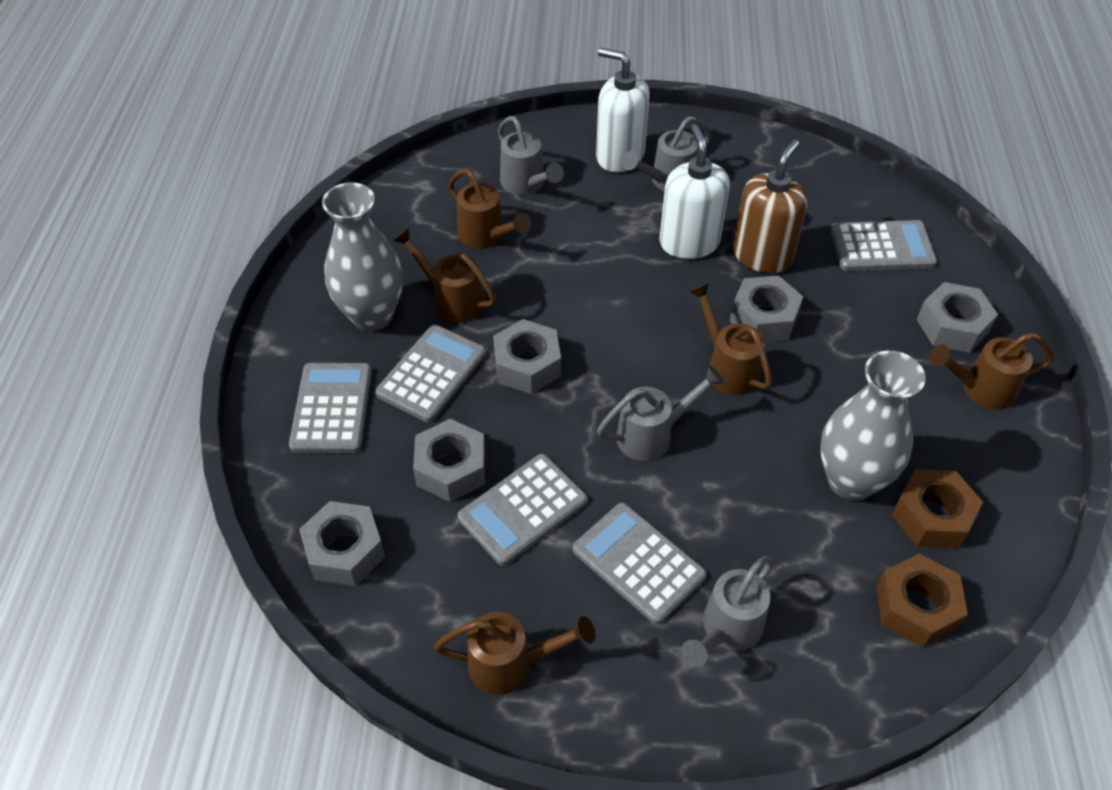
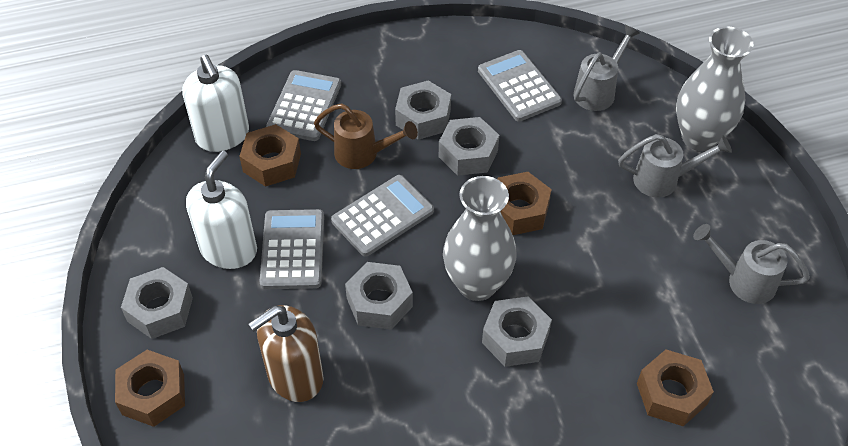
brown nut: [876,553,968,648] [892,469,983,549] = 2 -> [115,350,185,427] [239,124,301,187] [498,172,552,235] [637,350,714,426] = 4
brown watering can: [393,227,496,323] [434,612,595,695] [448,169,531,249] [689,283,772,395] [929,333,1054,410] = 5 -> [314,103,418,169] = 1
grey calculator: [289,363,372,453] [376,325,486,422] [458,454,588,566] [573,503,707,624] [830,220,937,271] = 5 -> [259,209,324,289] [266,70,341,141] [331,175,434,257] [478,50,562,122] = 4
grey watering can: [498,116,564,195] [597,365,725,461] [622,116,711,191] [681,556,774,667] = 4 -> [574,25,640,111] [618,134,732,198] [693,224,810,304] = 3

